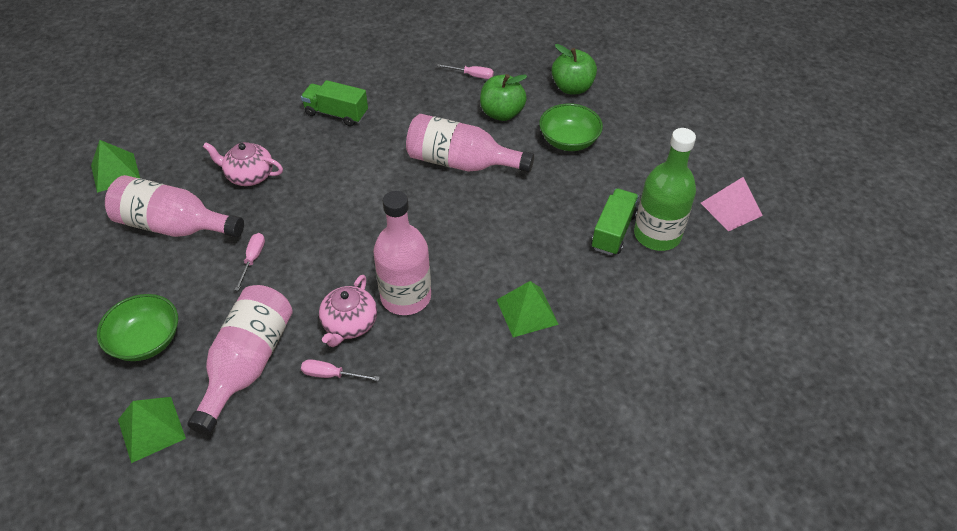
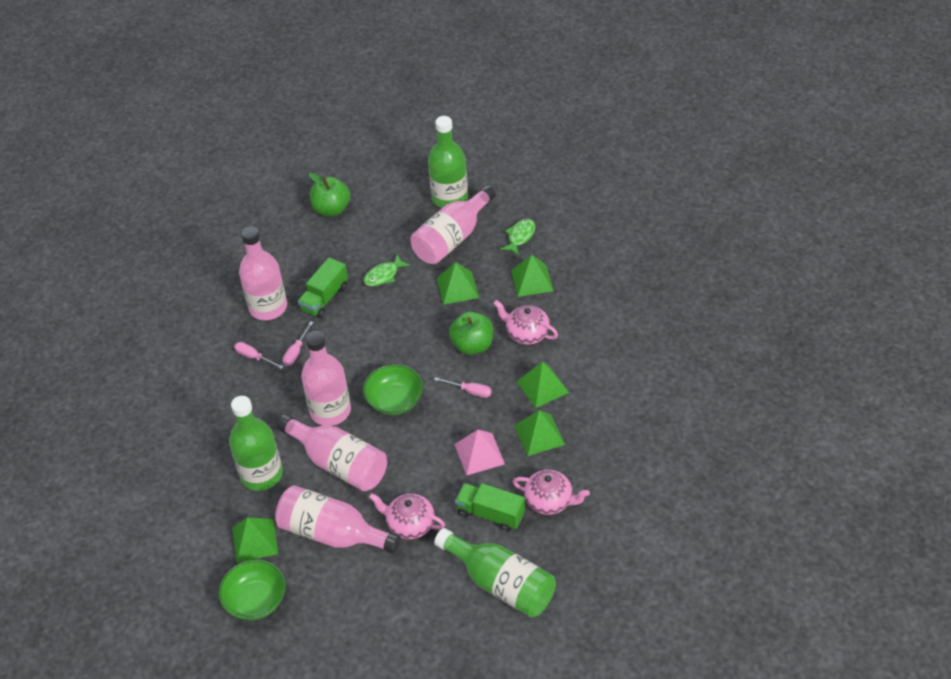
green bottle: [634,128,696,251] = 1 -> [229,396,283,491] [428,116,468,208] [434,528,556,617] = 3
green fish: none = 0 -> [363,254,411,286] [500,219,535,256] = 2
green pyramid: [91,140,140,193] [118,397,186,463] [497,281,559,337] = 3 -> [232,517,278,563] [437,262,479,305] [511,255,554,297] [514,410,565,456] [516,362,569,408] = 5
pink bottle: [105,175,244,238] [187,285,293,435] [373,191,431,315] [406,114,534,173] = 4 -> [239,226,287,320] [275,485,401,554] [277,414,387,491] [301,331,351,426] [411,185,496,264] = 5
pink teapot: [203,142,283,186] [319,275,377,347] = 2 -> [369,493,445,539] [493,300,558,345] [513,470,590,515] = 3

